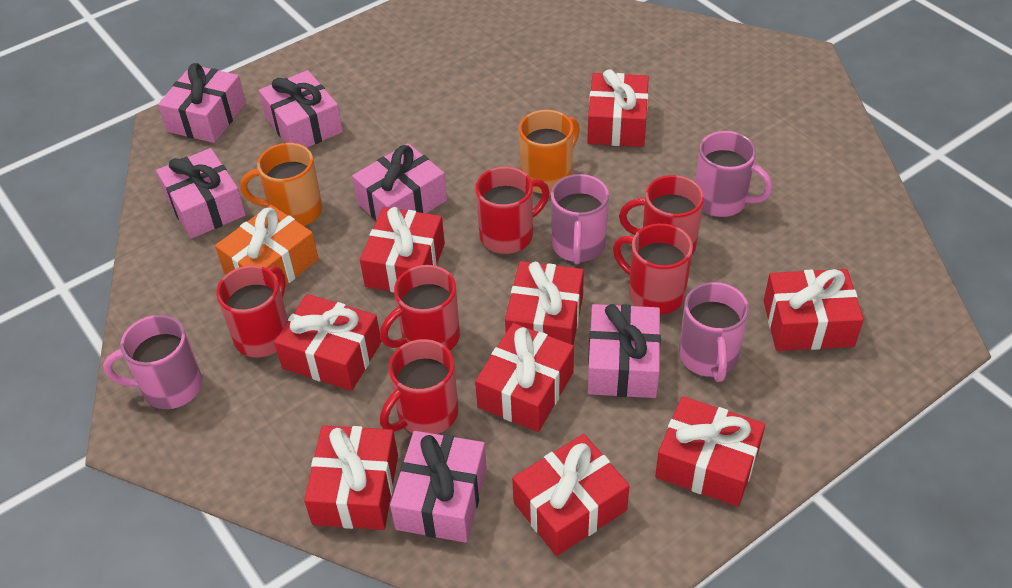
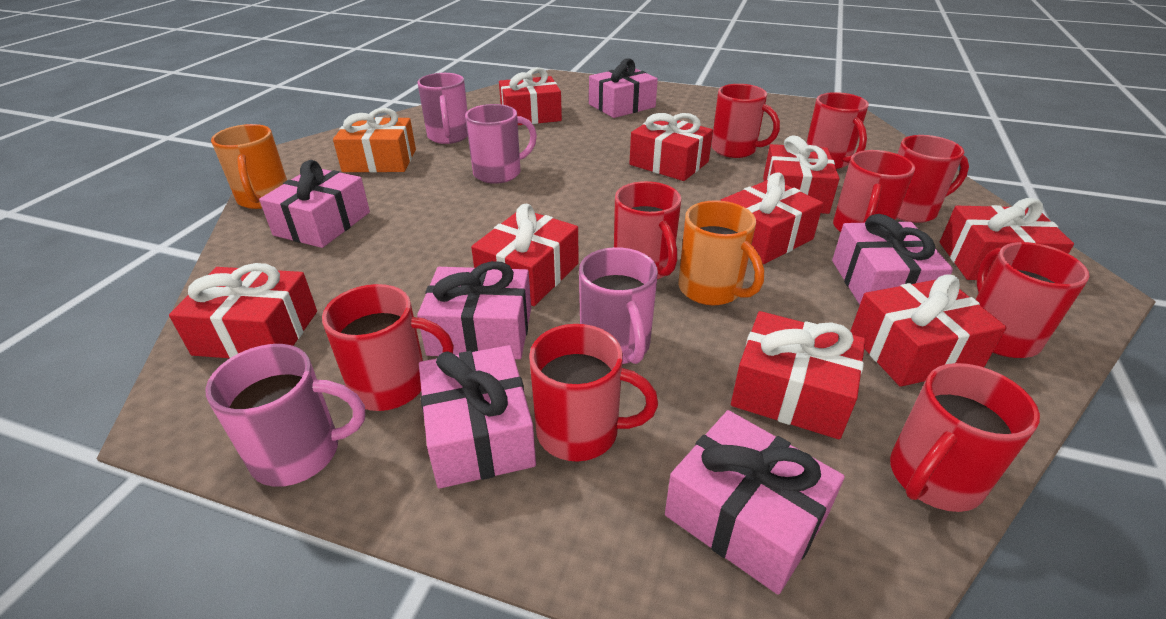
red mug: [216,265,288,357] [380,265,460,350] [380,339,458,434] [475,167,549,254] [613,223,693,314] [619,175,704,255] = 6 -> [322,284,454,411] [529,324,658,461] [614,181,681,279] [711,84,780,158] [807,92,869,169] [833,150,915,233] [890,363,1040,512] [897,135,969,223] [976,242,1090,358] = 9

